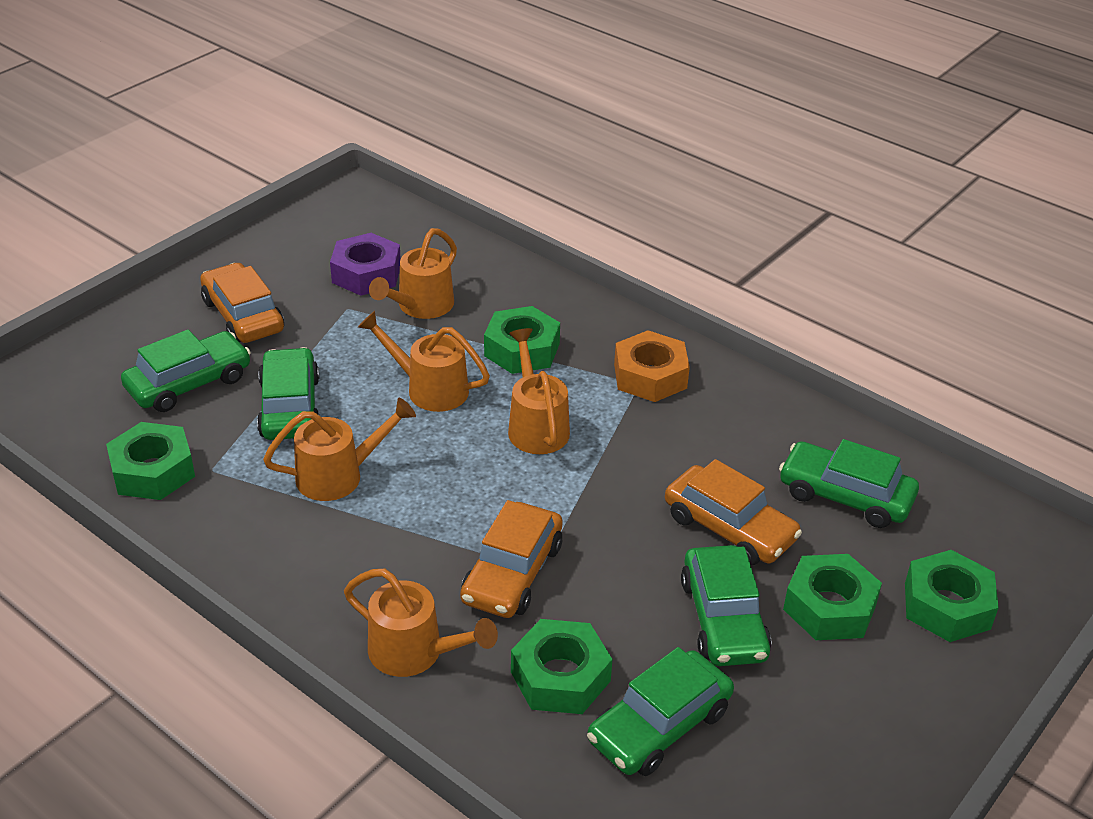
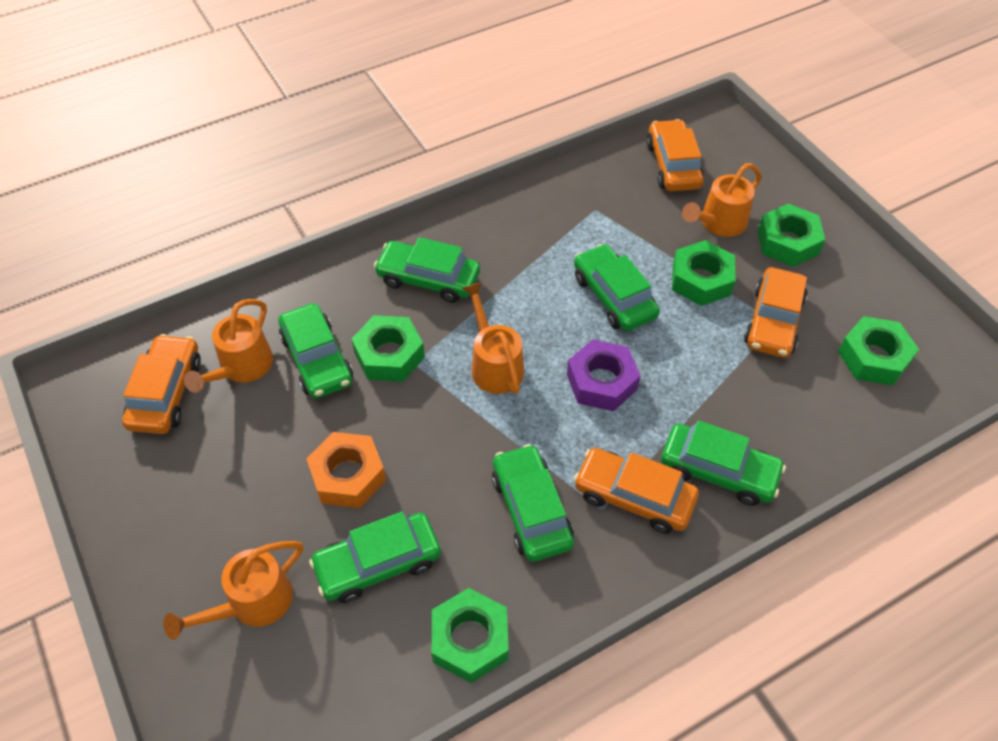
green car: [121,329,251,412] [257,347,320,440] [587,647,734,776] [681,545,772,666] [779,439,919,528] = 5 -> [278,303,353,398] [309,511,441,603] [374,237,480,303] [492,444,574,562] [574,244,660,331] [661,420,786,506] = 6
orange car: [200,263,284,343] [460,500,563,618] [665,459,802,566] = 3 -> [122,334,201,434] [574,448,699,534] [646,119,704,191] [744,267,808,358] = 4
orange watering can: [263,398,416,501] [344,569,498,677] [358,311,490,412] [369,228,457,319] [508,328,570,454] = 5 -> [163,541,303,640] [184,299,273,393] [462,282,524,394] [682,163,762,237] = 4

